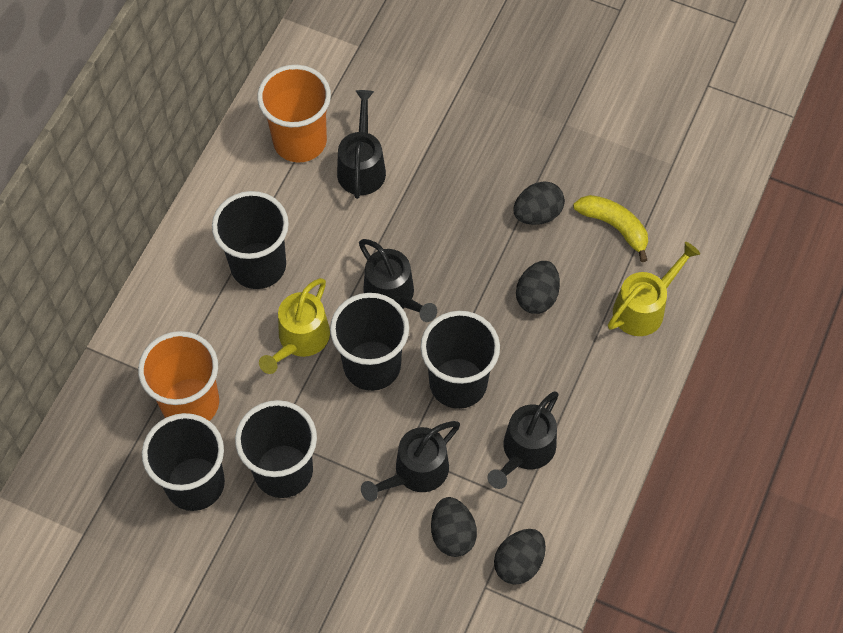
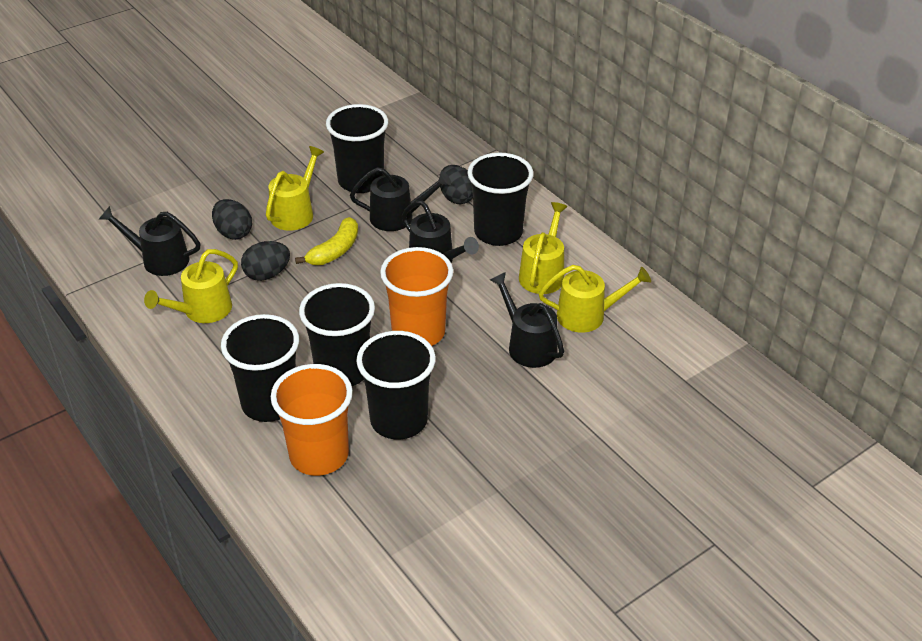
black egg: [431,497,477,557] [494,529,546,585] [514,181,565,225] [516,261,560,314] = 4 -> [212,199,252,240] [241,241,290,281] [440,165,473,204] = 3
yellow watering can: [259,278,330,374] [608,242,700,336] = 2 -> [144,249,238,323] [266,146,324,231] [519,202,568,294] [539,265,651,333] = 4

